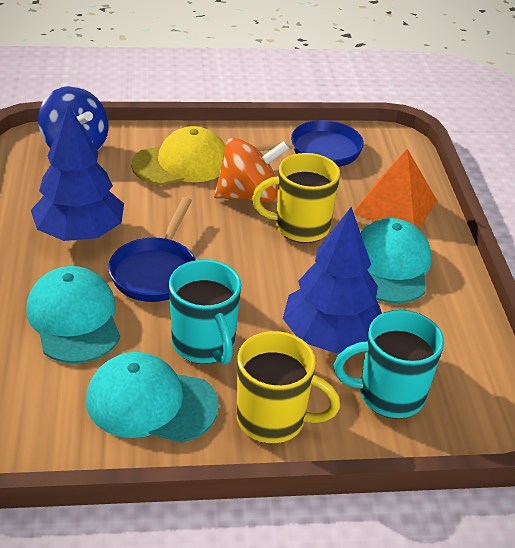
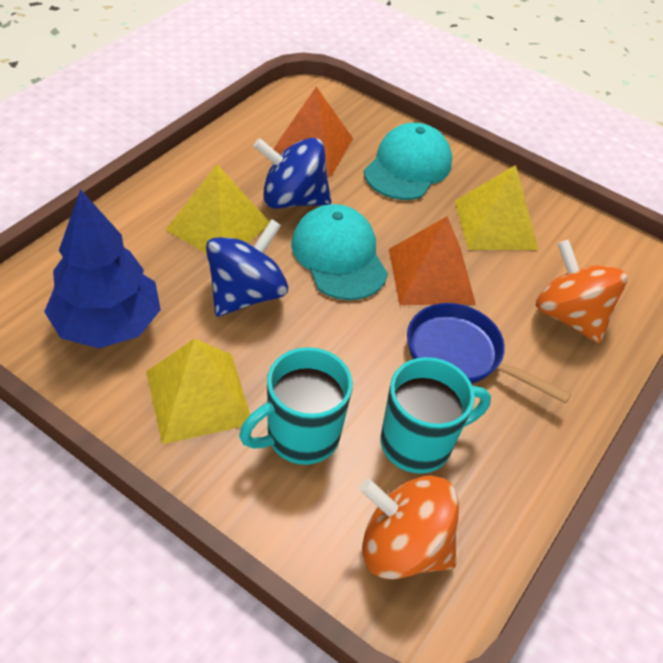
blue pan: [108,197,196,302] [253,120,364,167] = 2 -> [407,303,571,404] = 1
blue spinning top: [38,86,109,151] = 1 -> [206,219,288,316] [253,138,331,209] = 2
blue tree: [31,105,124,241] [283,207,382,353] = 2 -> [44,189,161,348] = 1
orange pyramid: [353,149,437,229] = 1 -> [274,87,353,177] [389,216,476,305] = 2
orange spinning top: [214,138,290,203] = 1 -> [359,476,459,580] [536,240,627,343] = 2
turquoise cap: [26,266,120,363] [86,352,219,443] [360,218,432,303] = 3 -> [291,204,388,300] [364,123,452,200] = 2
yellow cap: [131,126,225,185] = 1 -> none = 0
yellow mug: [237,331,340,444] [252,153,340,243] = 2 -> none = 0
yellow pyramid: none = 0 -> [146,338,250,444] [166,164,269,254] [455,165,538,250] = 3

